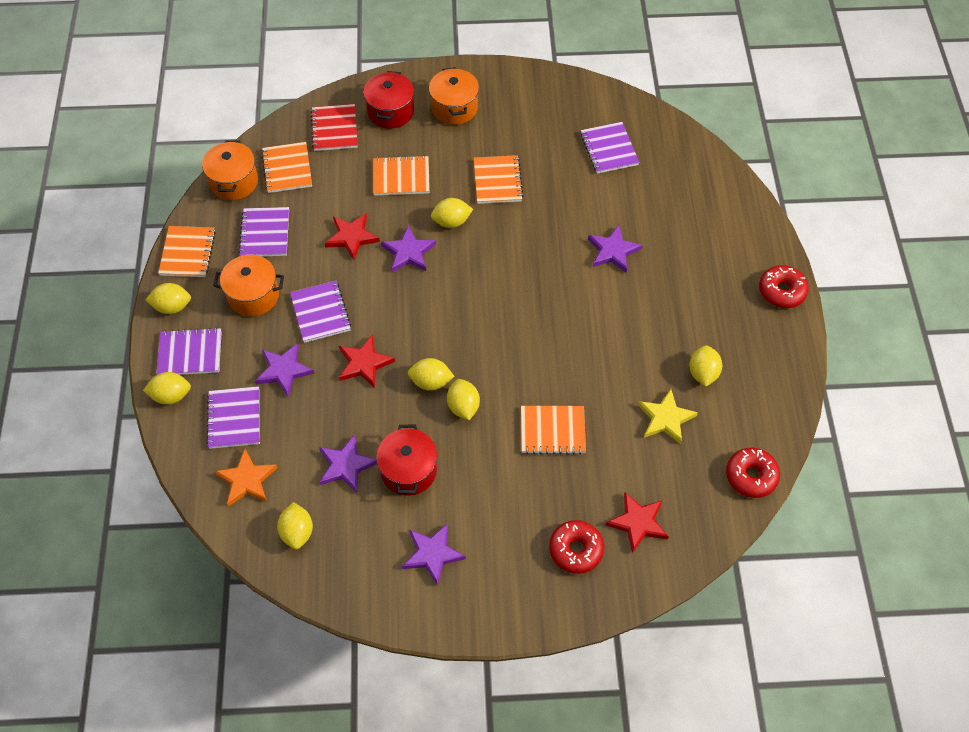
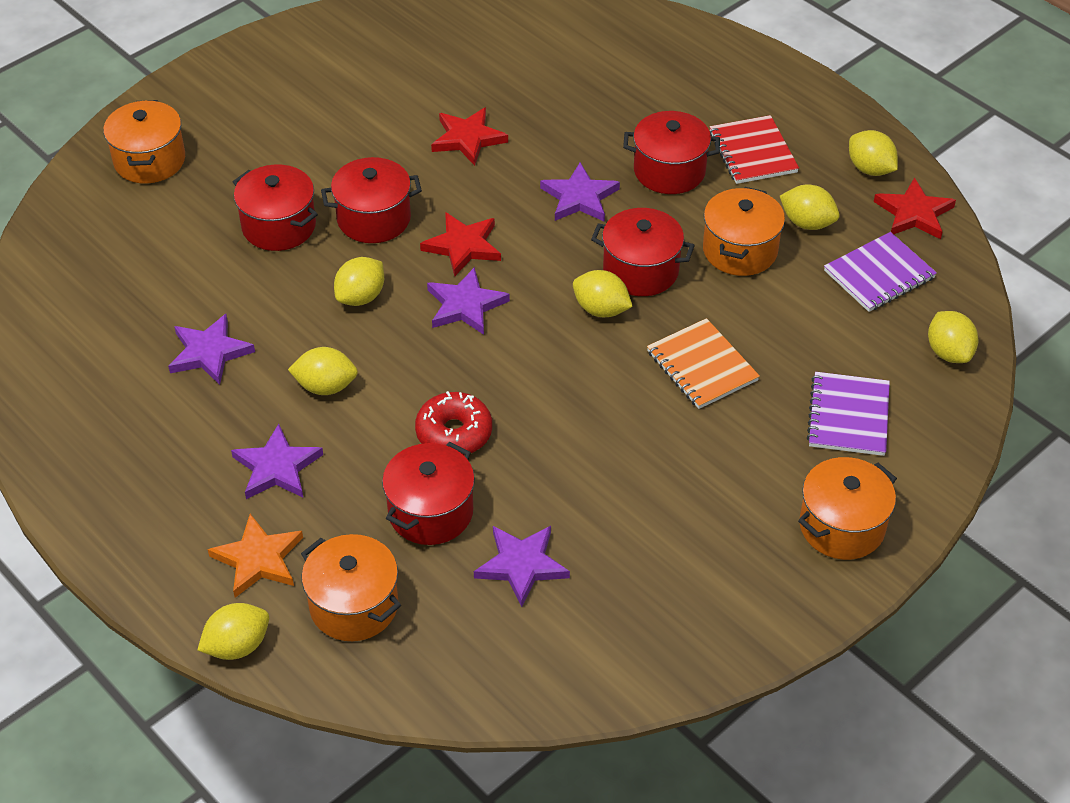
orange notebook: [158,226,216,277] [261,142,312,193] [373,155,430,196] [474,155,523,204] [521,406,586,454] = 5 -> [647,318,760,409] = 1
orange pot: [202,140,258,200] [213,255,284,316] [429,67,479,125] = 3 -> [103,100,185,184] [301,534,401,641] [703,187,785,276] [798,457,897,560] = 4
purple notebook: [156,327,222,375] [206,386,260,449] [238,207,289,257] [290,281,351,343] [581,122,640,174] = 5 -> [807,372,890,456] [824,232,937,312] = 2
red donut: [549,520,604,574] [726,448,780,498] [759,265,809,308] = 3 -> [415,391,492,456] = 1
red pot: [363,71,414,129] [376,424,438,496] = 2 -> [233,165,318,251] [321,157,422,243] [382,442,475,545] [591,208,695,296] [623,111,720,194] = 5
yellow star: [638,389,698,444] = 1 -> none = 0

